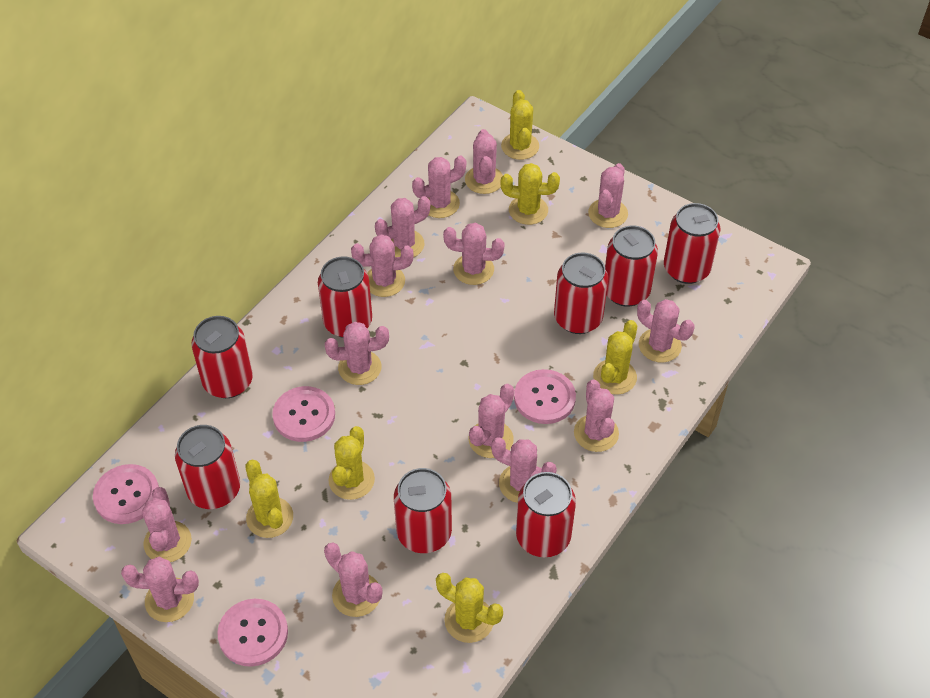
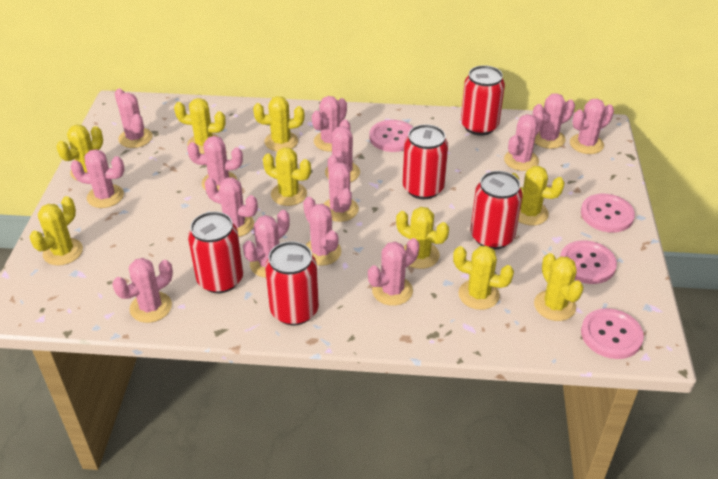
red can: [175,425,240,509] [191,316,253,398] [318,256,372,338] [394,468,452,553] [516,472,576,557] [554,252,608,334] [605,225,658,307] [664,203,721,284] = 8 -> [188,212,243,293] [265,241,319,325] [402,124,448,199] [461,65,505,135] [470,171,523,250] = 5
yellow cactus: [245,460,293,538] [329,426,375,500] [436,573,503,643] [501,90,539,160] [501,163,560,225] [593,320,638,395] = 6 -> [30,196,83,266] [56,125,103,180] [174,98,226,154] [253,96,305,151] [263,147,311,206] [396,207,449,269] [453,246,514,310] [512,166,565,225] [534,253,583,321] = 9

